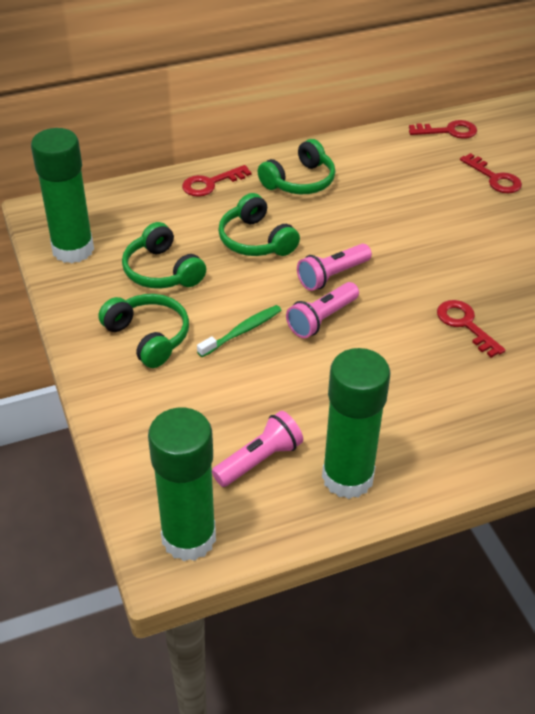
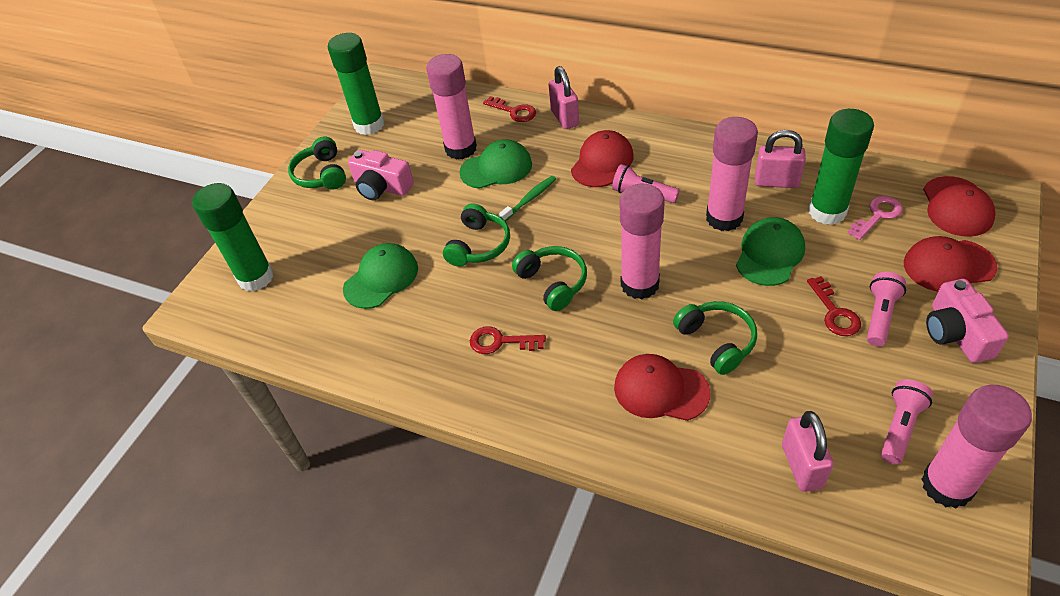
green cap: none = 0 -> [343,243,418,309] [459,139,532,189] [736,217,805,286] = 3
pink camera: none = 0 -> [348,150,414,200] [926,279,1009,363] = 2
pink glue stick: none = 0 -> [426,54,477,160] [620,184,665,299] [706,117,758,231] [921,385,1032,508] = 4
pink key: none = 0 -> [848,196,903,240] = 1
pink padlock: none = 0 -> [548,66,579,129] [755,130,806,188] [782,411,834,492] = 3
red cap: none = 0 -> [571,130,634,187] [614,354,710,421] [904,236,997,292] [923,176,996,237] = 4
red key: [182,165,251,197] [409,120,477,139] [437,300,506,358] [460,153,522,193] = 4 -> [470,326,546,354] [483,96,536,122] [807,276,861,336] = 3

